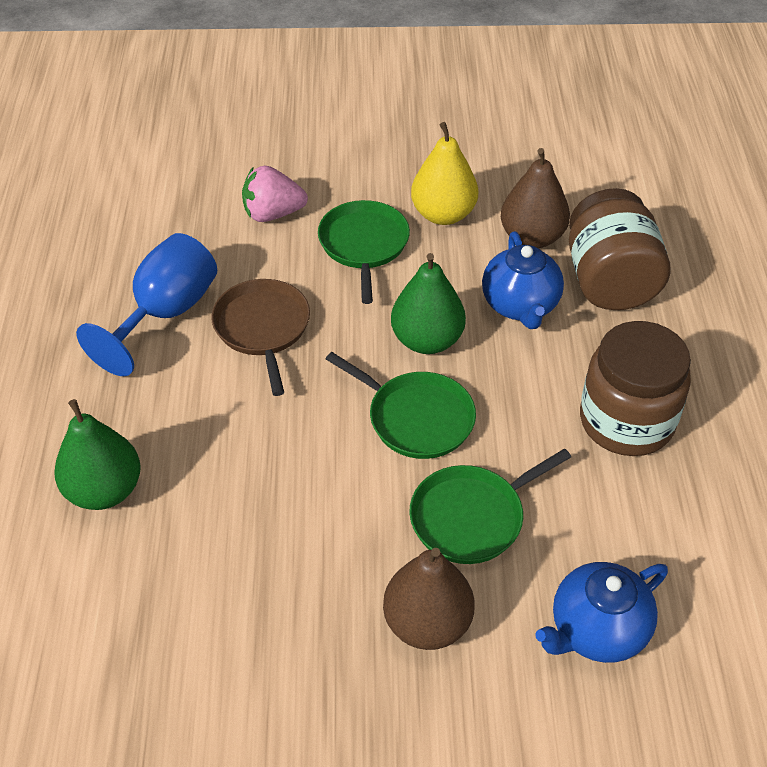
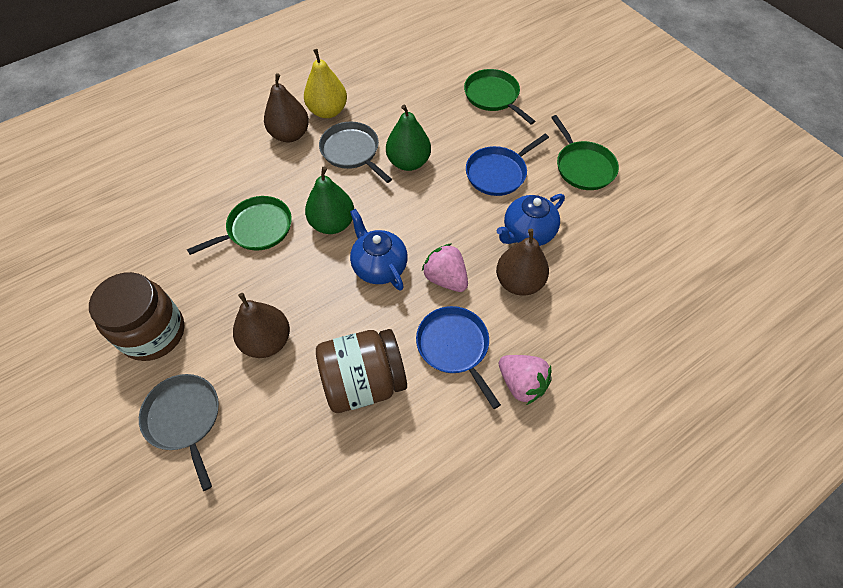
blue goblet: [76,233,217,376] = 1 -> none = 0
blue pan: none = 0 -> [416,306,501,409] [466,134,549,196] = 2
brown pan: [211,279,310,396] = 1 -> none = 0
brown pear: [383,548,475,650] [501,148,570,248] = 2 -> [233,293,290,358] [264,73,309,142] [496,229,549,296] = 3
grey pan: none = 0 -> [139,374,219,491] [319,122,392,183] = 2
pink strawberry: [242,165,308,222] = 1 -> [422,243,468,292] [499,355,552,405] = 2

